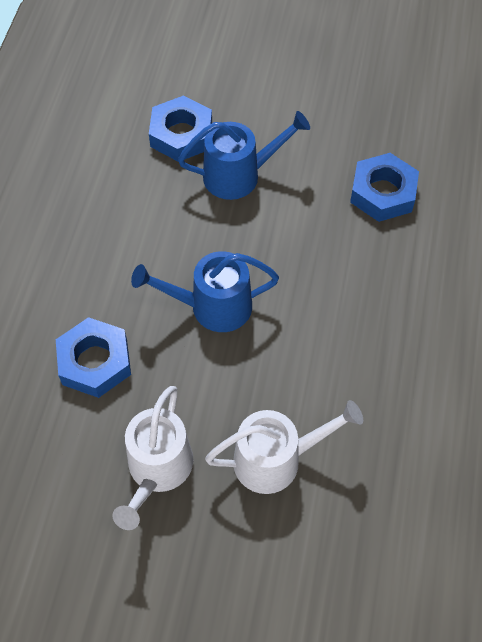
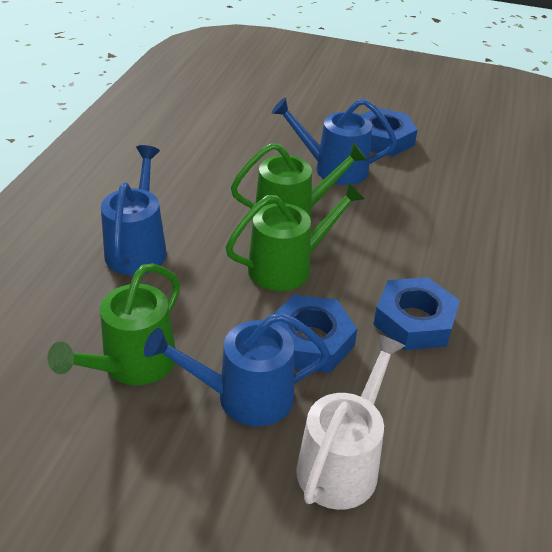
blue watering can: [131,251,279,332] [178,111,310,200] = 2 -> [101,145,167,275] [144,312,330,426] [272,97,397,185] = 3
green watering can: none = 0 -> [47,263,180,385] [225,182,364,291] [231,142,367,219] = 3
white watering can: [113,386,193,530] [205,400,363,494] = 2 -> [296,334,405,510] = 1

